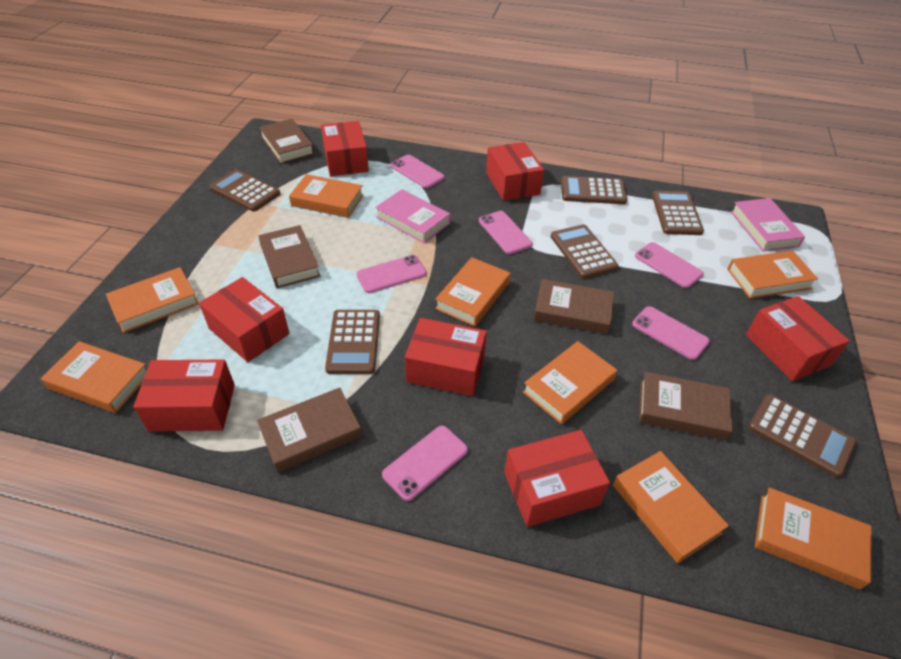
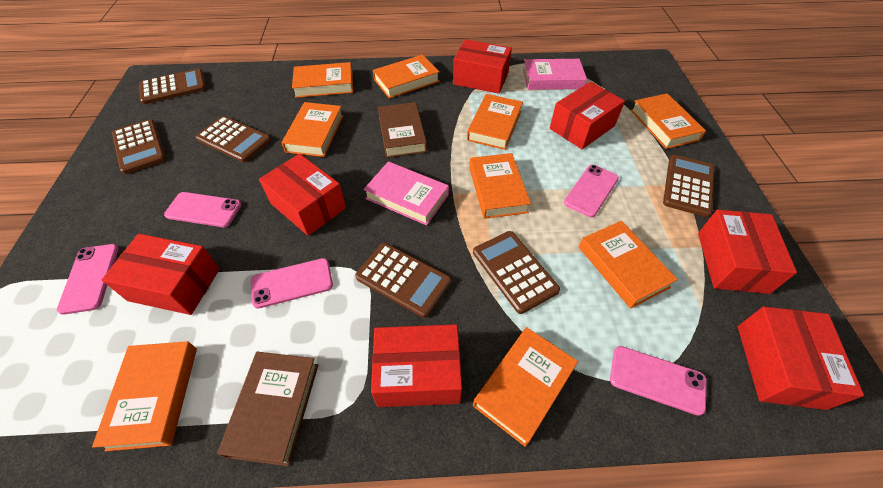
brown book: [257,388,362,473] [258,225,320,288] [259,119,314,164] [534,279,614,334] [639,372,733,440] = 5 -> [217,352,318,466] [378,102,427,158] = 2
orange book: [41,341,146,413] [106,267,199,333] [289,174,364,218] [435,257,510,327] [523,341,617,424] [613,451,729,564] [727,250,818,299] [755,487,872,590] = 8 -> [92,341,197,451] [281,102,343,157] [292,62,353,98] [373,54,440,98] [467,94,523,150] [469,153,531,219] [473,327,578,447] [579,221,678,309] [631,93,706,149] = 9
pink phone: [356,255,427,293] [382,426,468,501] [390,155,445,188] [479,211,532,254] [632,306,710,360] [635,242,704,288] = 6 -> [57,244,119,315] [164,192,242,227] [251,258,333,309] [564,165,619,217] [610,346,706,416] = 5

